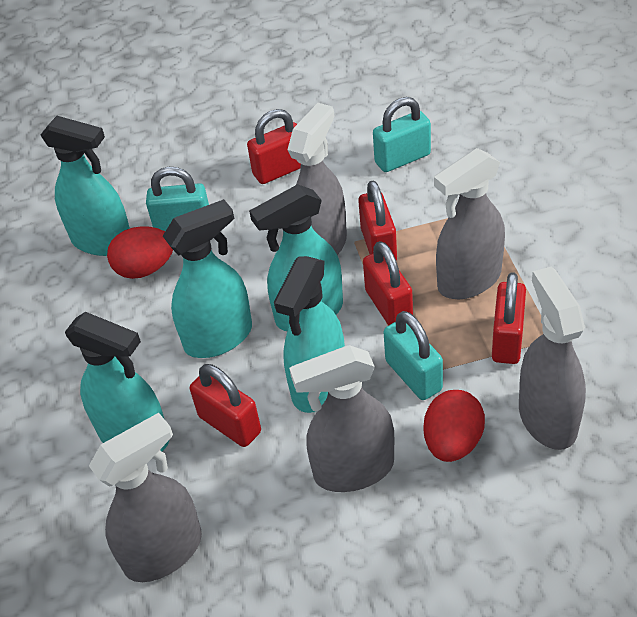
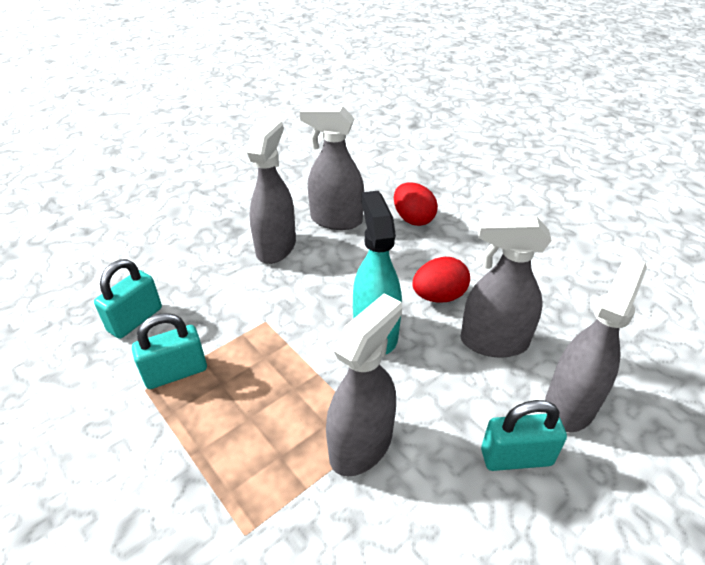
red padlock: [190,364,261,447] [247,109,301,184] [358,181,397,261] [363,241,413,326] [492,272,526,364] = 5 -> none = 0
turquoise spray bottle: [41,116,130,256] [65,312,169,451] [163,199,252,358] [249,184,343,331] [274,256,345,413] = 5 -> [353,191,402,354] = 1

